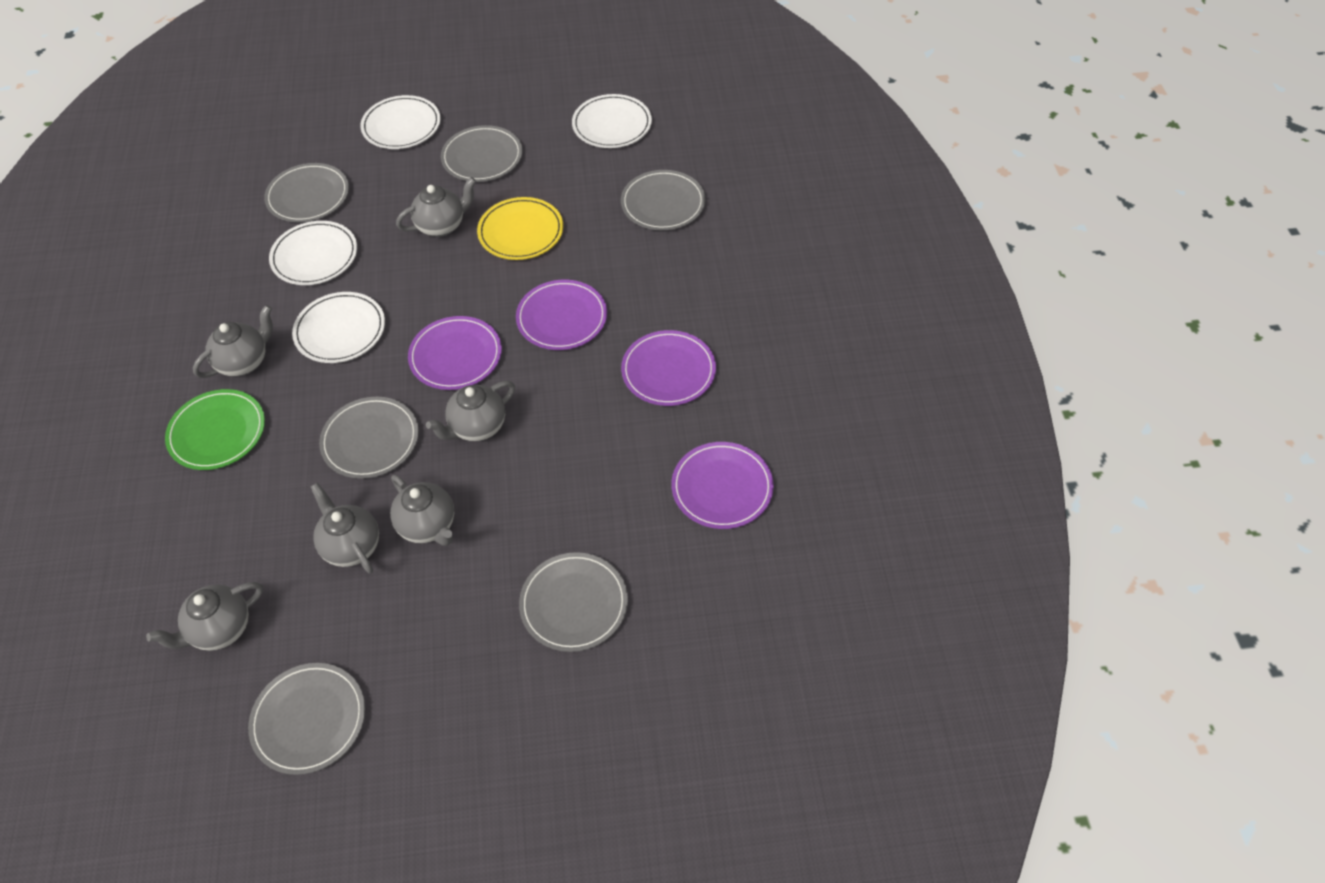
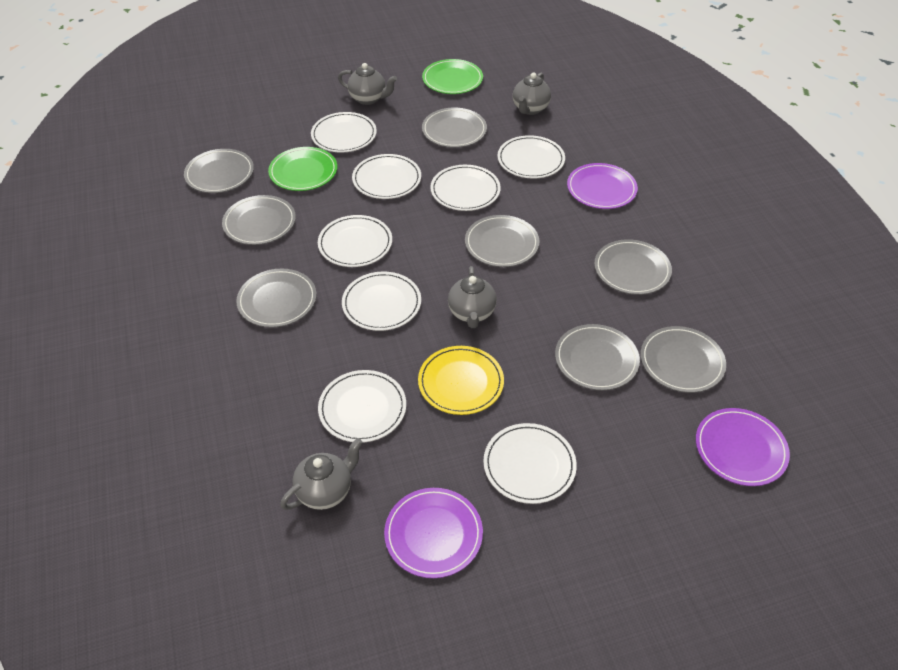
green plate: [165,389,265,470] = 1 -> [268,147,337,191] [422,59,483,94] = 2
grey plate: [248,663,365,775] [264,163,349,222] [319,397,419,479] [441,125,522,182] [519,552,628,652] [621,170,705,230] = 6 -> [184,149,254,193] [222,195,296,245] [236,269,317,327] [422,108,487,148] [465,215,539,267] [555,324,640,390] [594,239,672,295] [641,326,726,393] = 8
grey teapot: [146,582,263,651] [193,305,273,378] [311,483,379,574] [390,475,454,546] [396,177,476,237] [426,381,515,441] = 6 -> [280,438,363,510] [338,63,397,105] [448,266,497,328] [513,73,551,115] = 4
purple plate: [408,316,502,390] [516,280,607,350] [621,330,716,406] [671,442,774,529] = 4 -> [384,488,483,578] [567,163,638,209] [696,408,790,486] = 3
white plate: [269,221,357,285] [292,292,385,363] [361,95,441,149] [572,94,652,148] = 4 -> [311,112,377,153] [318,215,392,267] [318,370,406,443] [342,271,421,331] [352,154,421,199] [430,165,501,211] [483,423,577,504] [497,135,565,179] = 8

